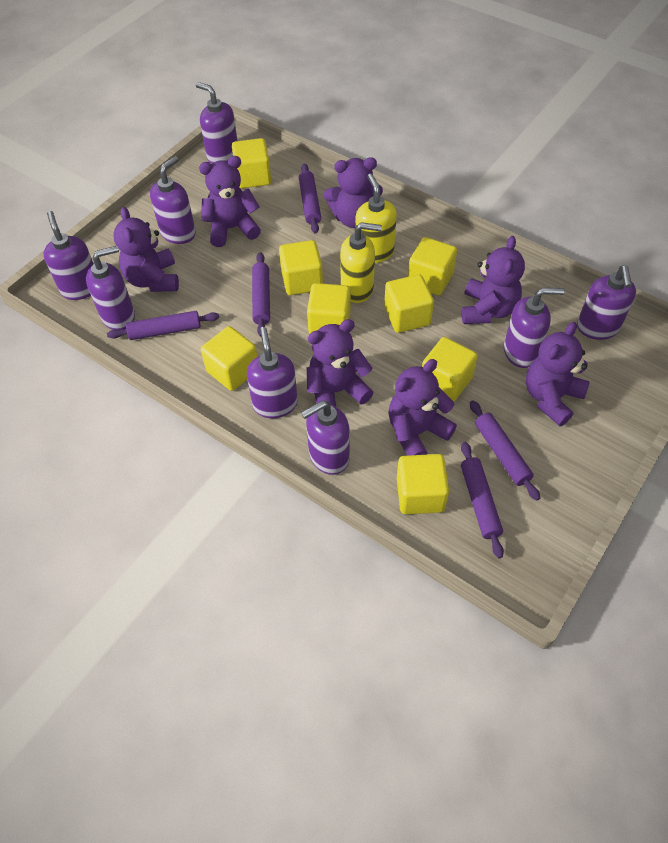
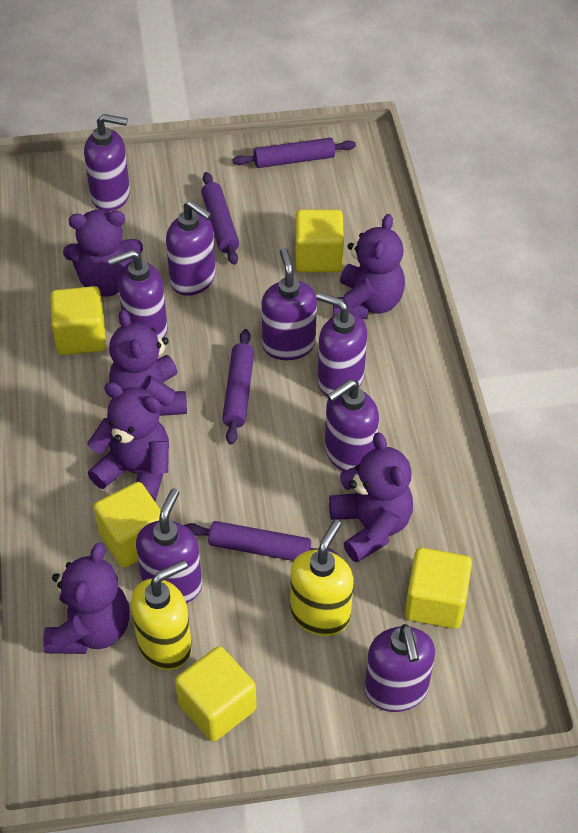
purple rolling pin: [107,311,219,340] [252,252,270,336] [299,163,321,233] [461,442,504,558] [470,400,540,501] = 5 -> [184,521,338,561] [201,172,239,265] [222,329,254,445] [232,138,356,168] = 4
purple teddy bear: [113,207,179,292] [199,156,261,247] [307,319,374,407] [324,157,383,228] [388,359,457,456] [461,236,525,324] [526,322,590,426] = 7 -> [43,543,130,654] [63,210,143,297] [87,382,169,501] [109,310,187,416] [329,432,413,563] [333,214,405,319] = 6
yellow cube: [201,326,258,391] [232,138,271,188] [279,240,323,295] [307,283,351,334] [384,274,434,333] [397,454,449,514] [408,237,457,295] [422,337,478,402] = 8 -> [50,286,106,355] [94,482,161,568] [175,646,257,742] [295,209,344,272] [405,548,472,629] = 5

